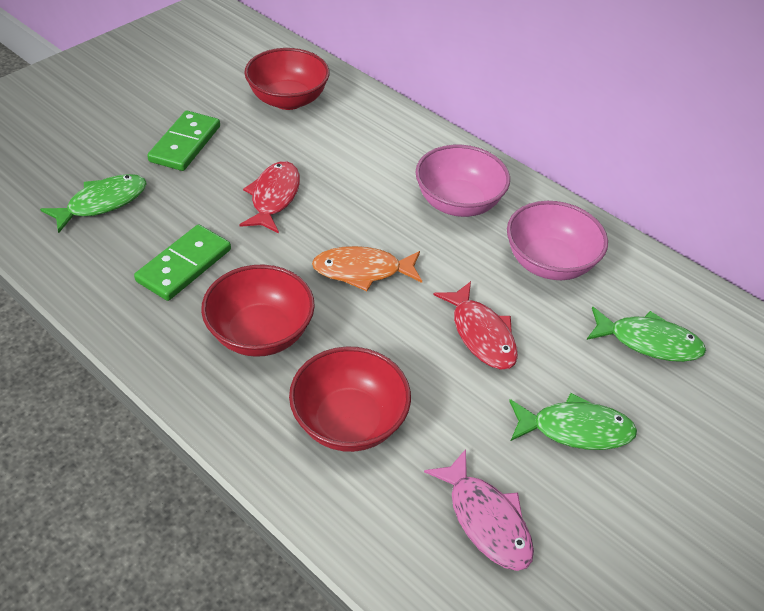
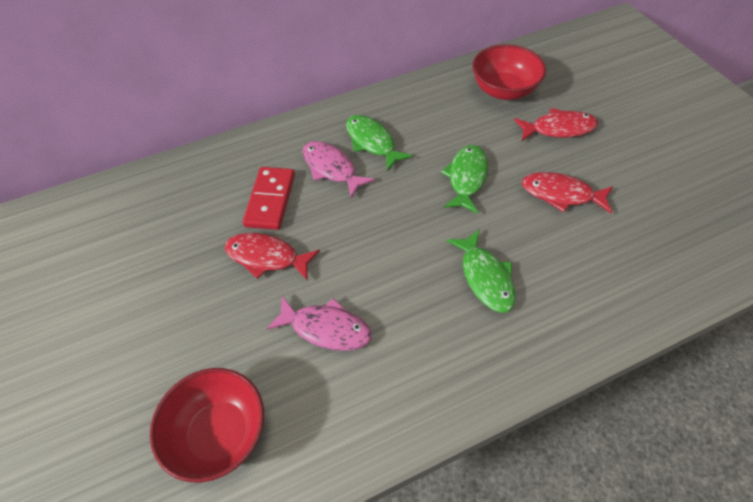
green domino: [134,225,231,301] [147,111,220,171] = 2 -> none = 0
orange fish: [312,246,422,291] = 1 -> none = 0
pink bowl: [415,145,510,217] [507,201,608,280] = 2 -> none = 0
pink fish: [424,449,534,571] = 1 -> [266,296,372,351] [302,141,375,198] = 2
red bowl: [201,265,315,357] [244,48,329,110] [289,346,411,452] = 3 -> [150,368,264,483] [472,44,546,100] = 2
red domino: none = 0 -> [243,167,295,230] = 1
red fish: [240,161,300,233] [433,281,518,369] = 2 -> [225,233,320,280] [514,108,598,141] [522,172,613,213] = 3

